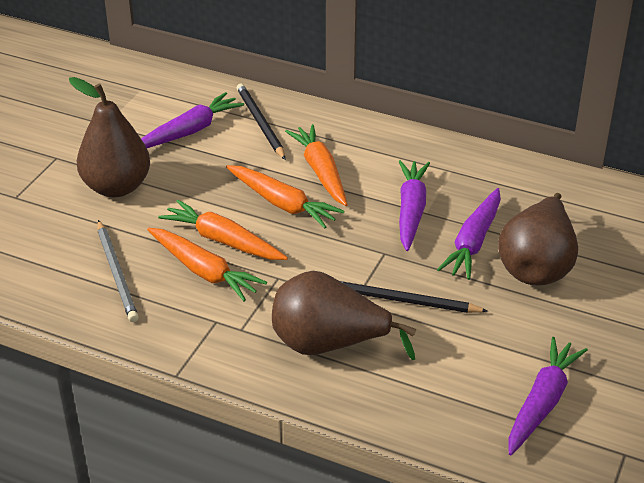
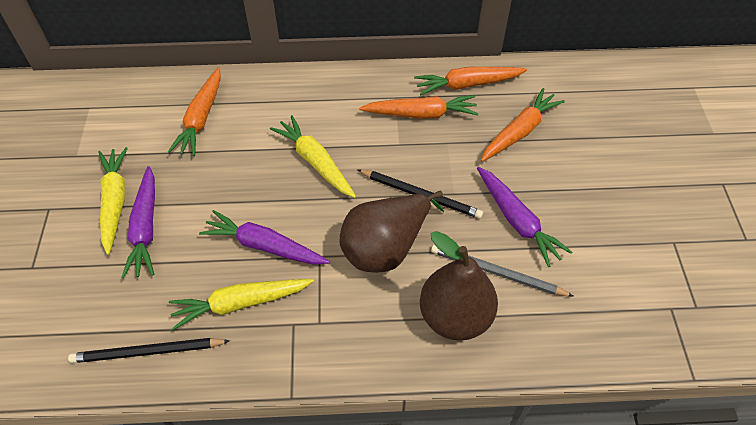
brown pear: [69,77,150,197] [272,271,416,360] [498,193,578,285] = 3 -> [339,190,444,273] [420,231,498,341] = 2
purple carrot: [141,92,244,148] [399,160,430,251] [437,188,501,280] [509,337,588,455] = 4 -> [121,166,155,279] [199,210,330,265] [477,167,572,267] = 3
yellow carrot: none = 0 -> [98,147,128,255] [169,279,314,330] [270,115,356,198] = 3

